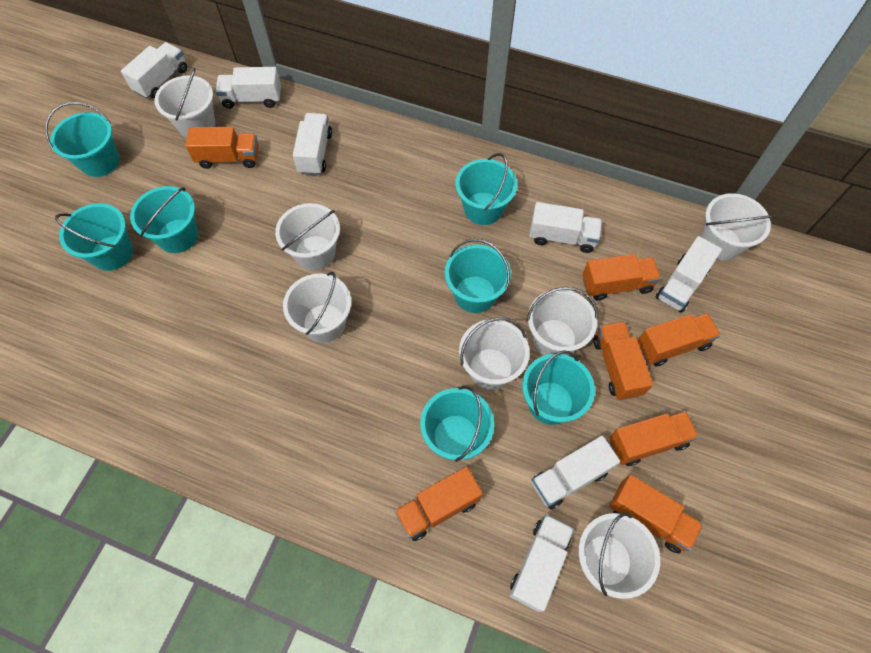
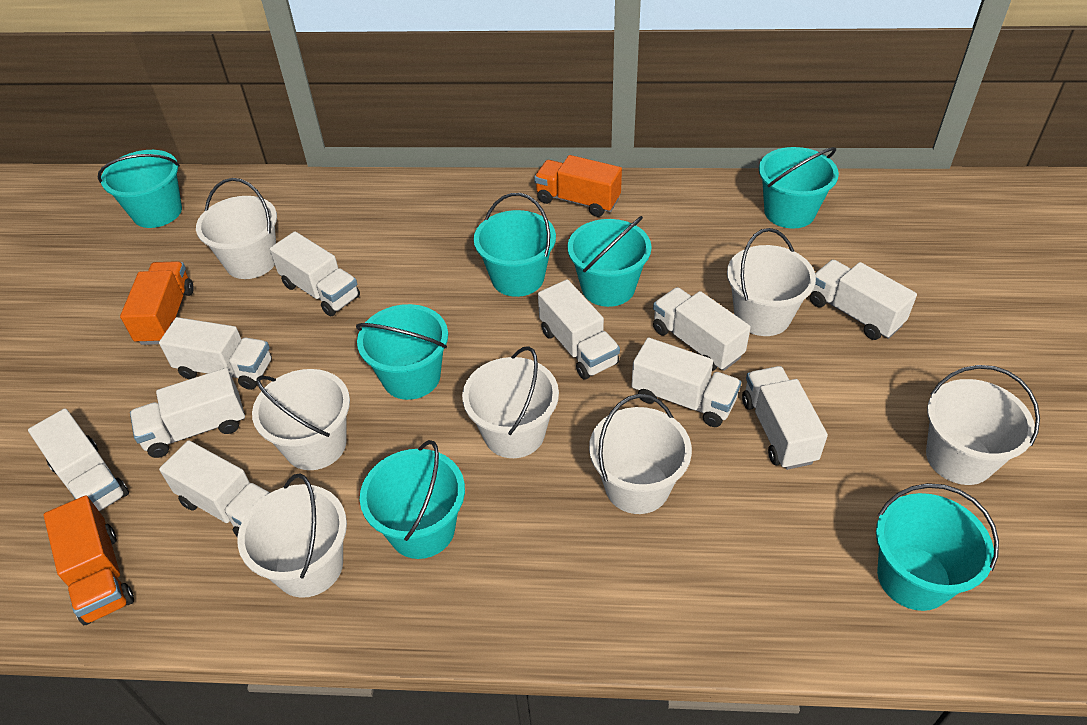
orange truck: [185,127,259,169] [394,467,483,541] [582,254,661,301] [593,321,653,400] [609,475,703,553] [610,411,699,466] [638,313,721,366] = 7 -> [43,495,134,625] [120,261,194,345] [534,155,622,217] = 3
white truck: [121,42,187,99] [215,67,281,109] [293,113,332,175] [510,515,574,612] [529,202,602,253] [532,436,620,509] [656,236,722,313] = 7 -> [28,408,129,512] [130,368,245,458] [159,317,272,390] [159,440,270,537] [270,231,360,316] [538,279,620,380] [632,338,741,427] [653,287,751,371] [742,366,828,470] [810,260,917,340] = 10

